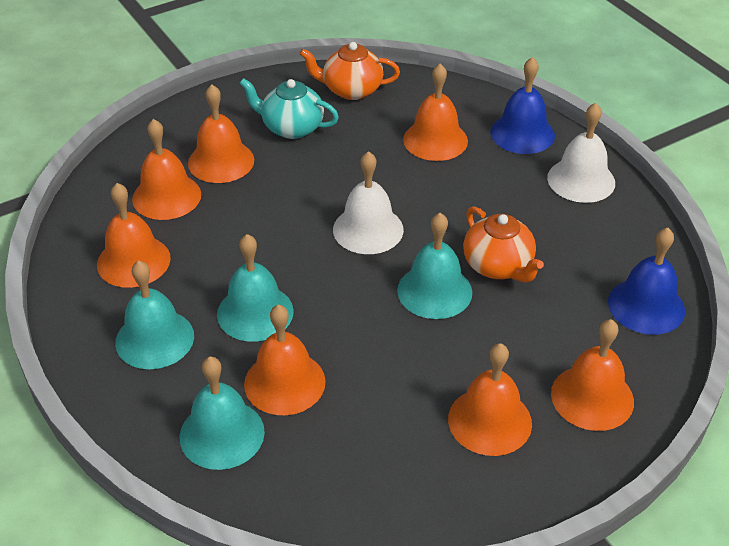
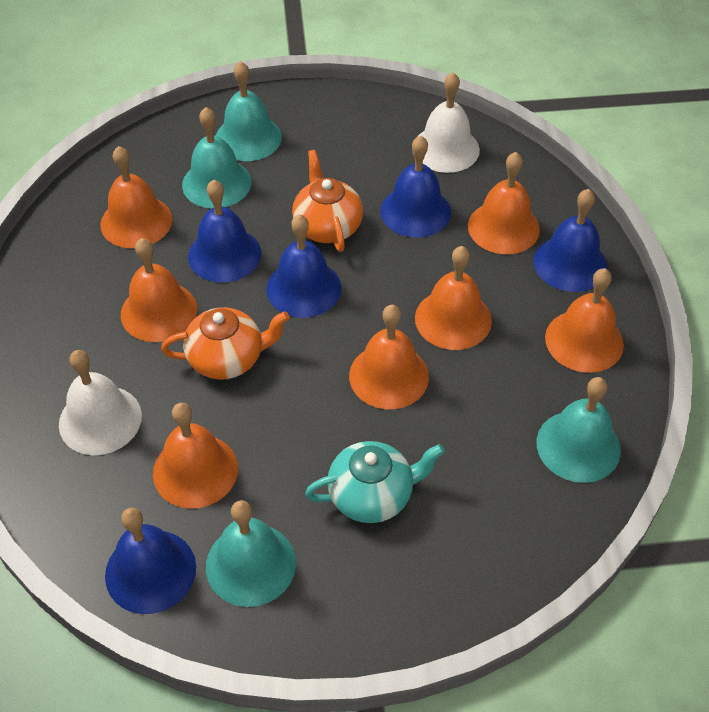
blue bell: [490,57,555,154] [608,228,685,335] = 2 -> [105,508,196,614] [188,180,261,283] [266,214,341,318] [380,135,451,238] [533,189,608,292] = 5

